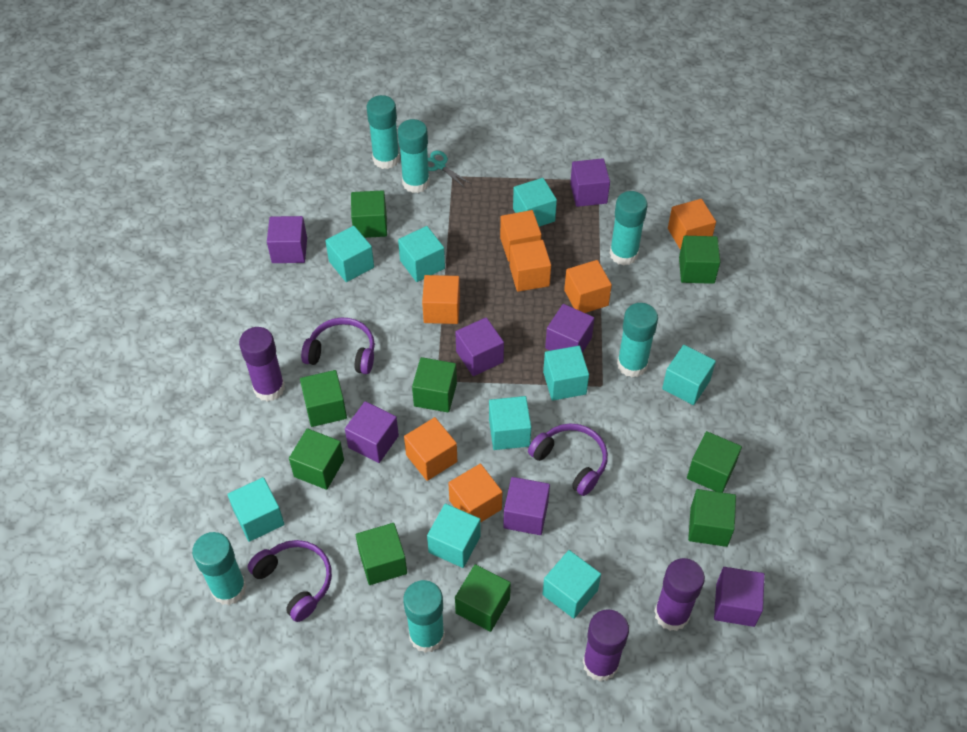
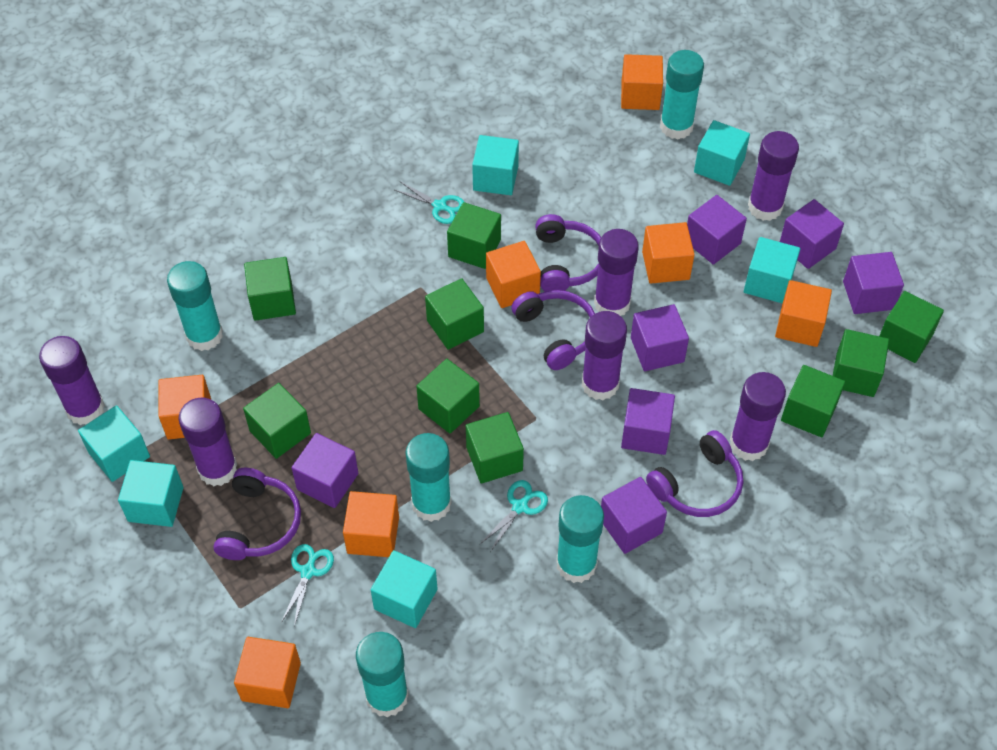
purple glue stick: [239,327,285,402] [583,609,629,682] [655,558,705,631] = 3 -> [39,336,105,425] [178,398,237,486] [582,311,627,400] [594,229,639,316] [730,372,786,461] [748,131,799,221] = 6
purple headphones: [248,540,332,622] [301,317,375,374] [528,423,608,496] = 3 -> [213,468,301,560] [511,290,595,370] [535,214,601,292] [646,430,743,517] = 4
turquoise cube: [227,477,284,542] [325,226,374,282] [398,226,445,282] [427,504,481,568] [489,396,531,450] [513,178,557,227] [542,550,601,619] [543,346,589,401] [662,345,716,405] = 9 -> [78,405,150,482] [118,460,184,527] [371,550,438,628] [472,135,519,195] [694,120,750,186] [744,237,800,303] = 6
turquoise glue stick: [192,532,247,605] [366,95,400,169] [398,119,430,193] [403,580,445,653] [610,191,648,265] [617,303,658,377] = 6 -> [167,261,223,351] [356,632,409,718] [405,433,452,522] [556,495,604,583] [660,50,704,139] = 5
turquoise scissors: [428,151,471,188] = 1 -> [281,544,334,626] [395,182,464,224] [479,480,548,552] = 3

